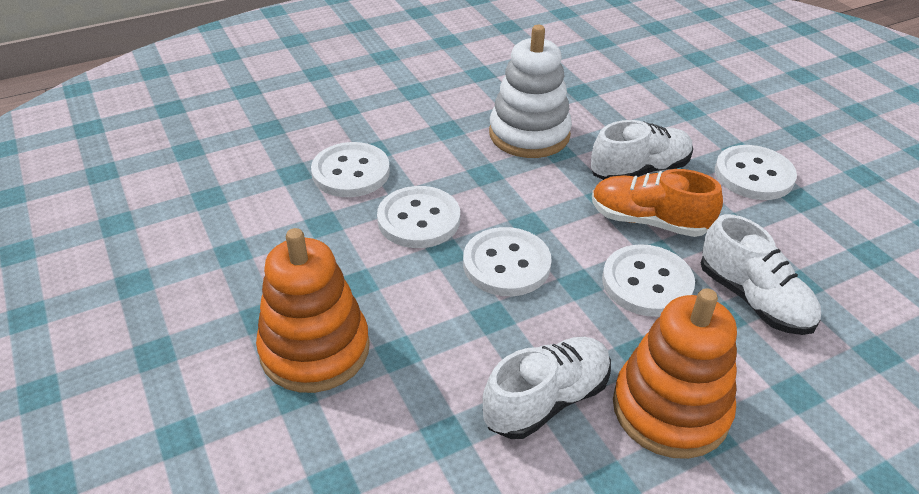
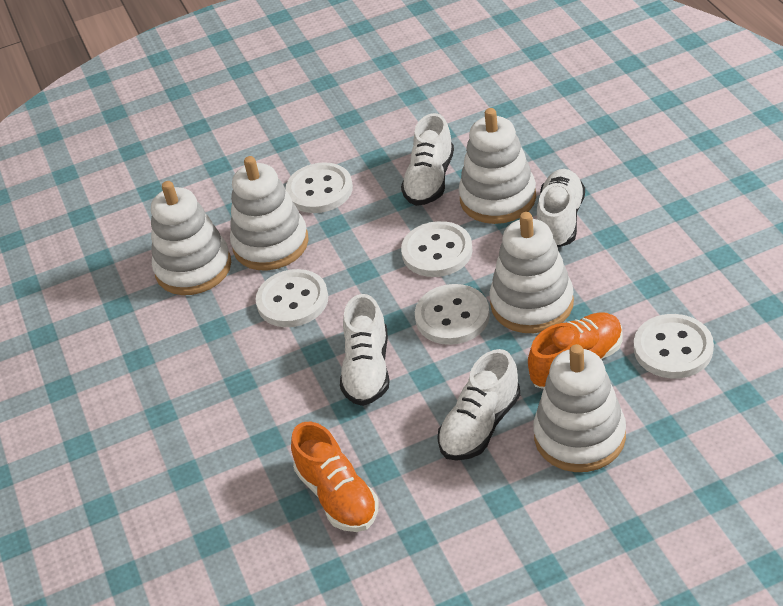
orange shoe: [592,169,723,237] = 1 -> [291,422,379,532] [528,312,622,389] = 2
orange stacking toy: [256,228,370,393] [613,288,737,459] = 2 -> none = 0
white shoe: [483,337,611,439] [591,120,693,180] [701,214,821,335] = 3 -> [340,294,390,406] [401,113,454,206] [437,349,521,461] [537,169,585,247] = 4
white stacking toy: [489,25,572,158] = 1 -> [151,181,231,295] [230,156,309,270] [459,108,536,224] [489,212,574,333] [533,344,626,472] = 5

